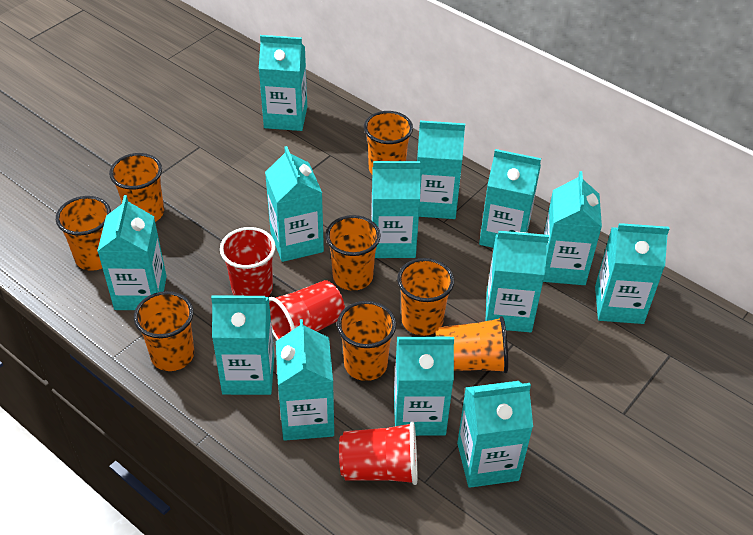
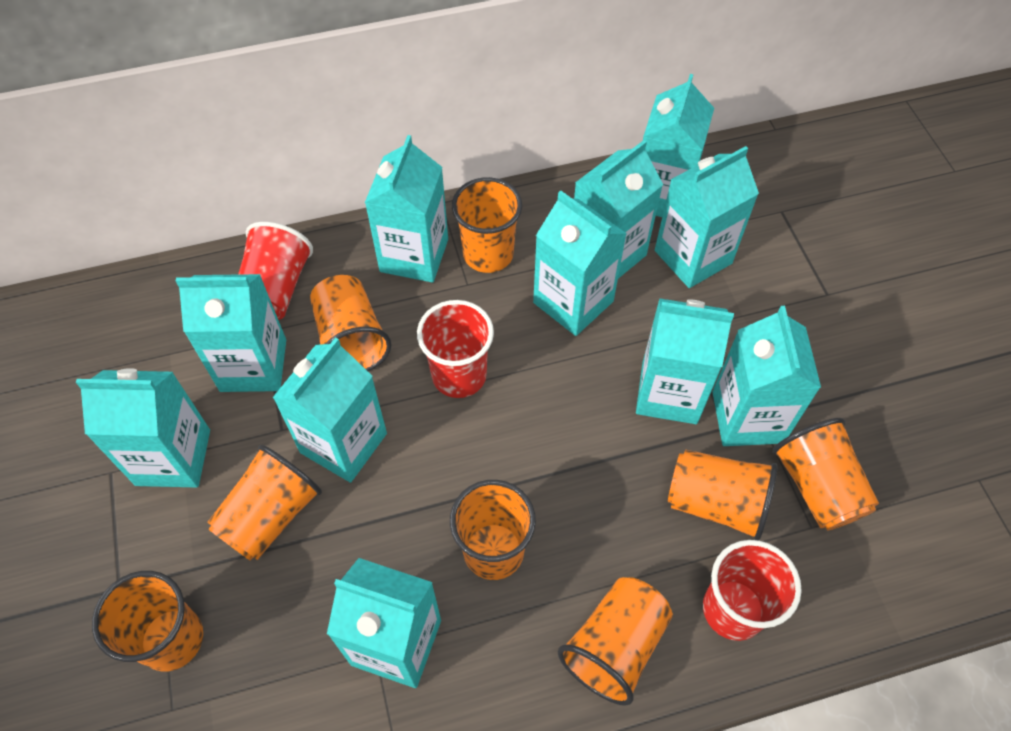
turquoise carton: [97,195,167,310] [211,295,274,395] [259,35,307,131] [265,146,324,262] [276,319,334,441] [371,161,421,258] [394,337,454,436] [417,121,465,219] [457,381,533,488] [479,149,541,248] [486,231,549,332] [543,171,602,285] [595,223,670,324] = 13 -> [76,368,210,488] [176,274,286,392] [272,337,387,483] [327,558,441,688] [365,135,448,282] [533,190,627,336] [574,140,663,279] [636,298,734,424] [643,74,714,217] [655,146,759,288] [712,306,821,446] = 11

